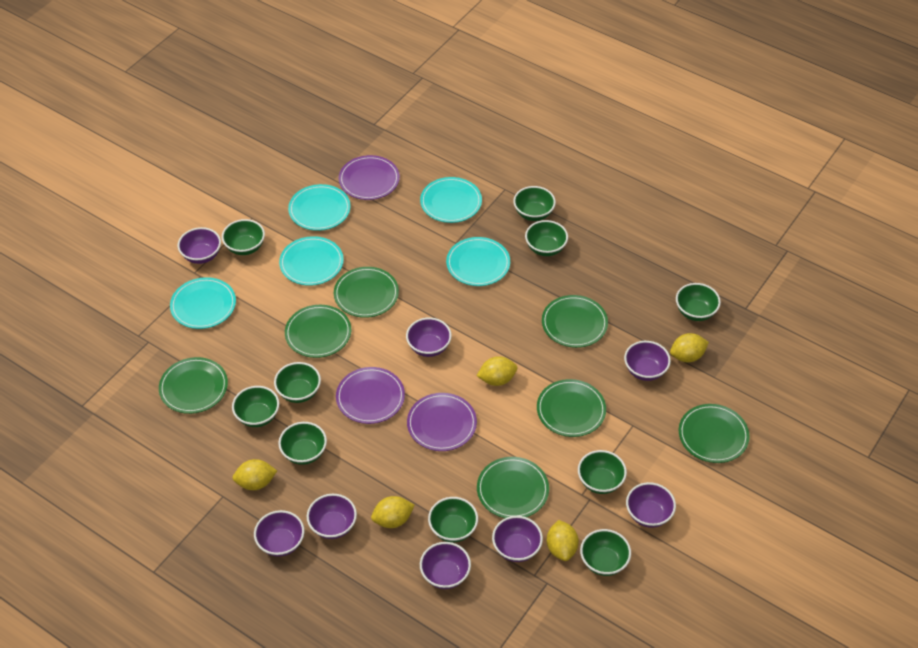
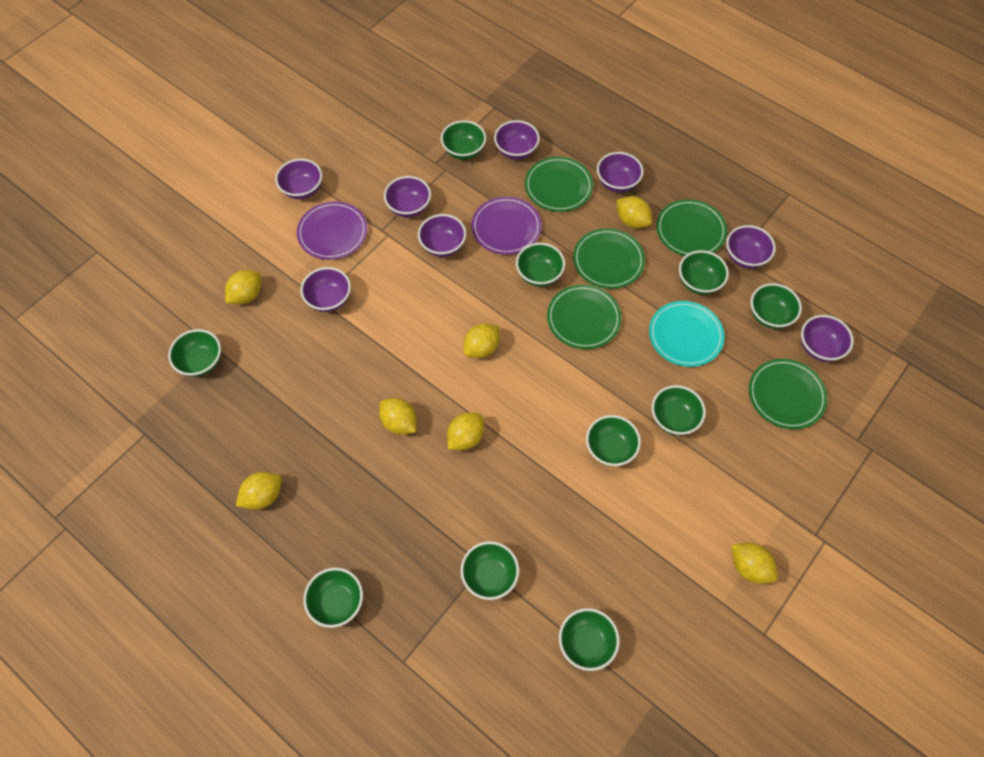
green plate: [159,357,228,414] [285,305,351,358] [334,267,399,318] [477,457,549,518] [537,379,606,437] [542,295,608,348] [679,404,750,463] = 7 -> [525,157,593,212] [547,285,621,349] [573,228,645,289] [656,199,727,256] [749,359,827,429] = 5
purple plate: [336,367,405,424] [339,155,400,200] [407,393,477,451] = 3 -> [297,201,367,260] [471,197,541,255] = 2
turquoise plate: [170,277,236,329] [279,236,344,286] [288,184,351,231] [420,177,482,223] [446,237,510,286] = 5 -> [649,301,724,367] = 1
yellow lemon: [232,459,277,490] [371,496,415,528] [477,356,517,386] [547,520,579,561] [670,333,709,362] = 5 -> [225,270,261,304] [236,472,282,510] [379,398,417,434] [447,413,484,450] [463,324,500,358] [617,196,652,228] [732,543,777,584] = 7

